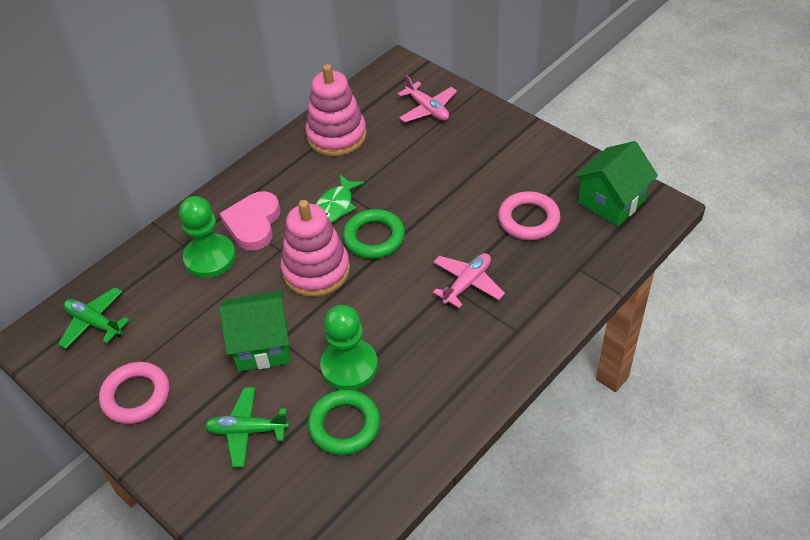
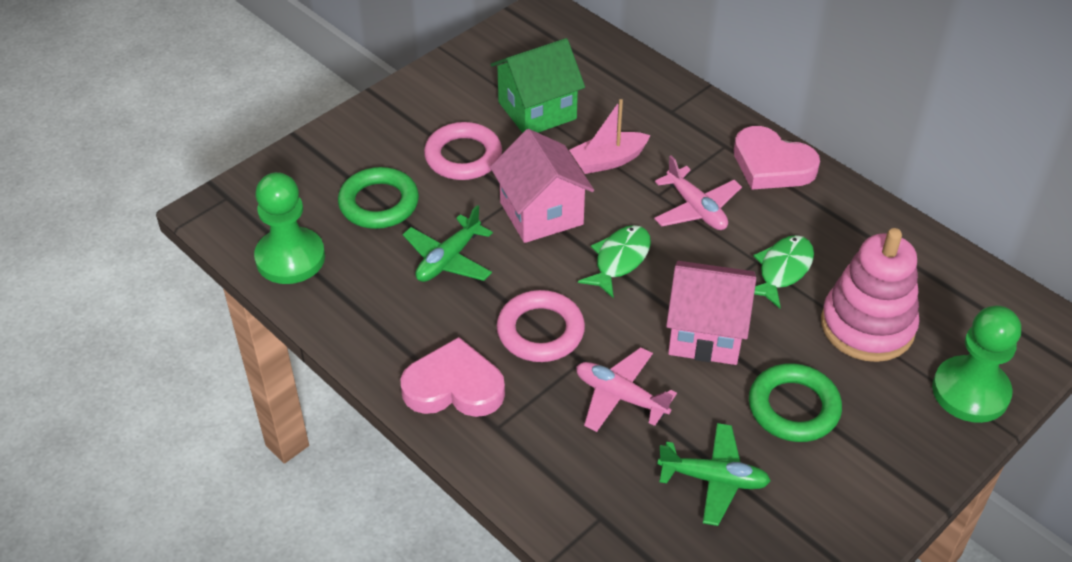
green fish: [316,175,364,223] = 1 -> [578,225,651,299] [753,235,814,309] = 2
green house: [219,290,290,372] [574,141,658,226] = 2 -> [490,38,585,133] = 1
pink boat: none = 0 -> [569,99,651,174] = 1
pink heart: [220,191,280,251] = 1 -> [400,337,505,417] [734,126,820,190] = 2
pink house: none = 0 -> [490,129,594,243] [666,261,756,365] = 2
pink stacking toy: [281,200,350,297] [305,64,366,156] = 2 -> [821,228,919,362] = 1

